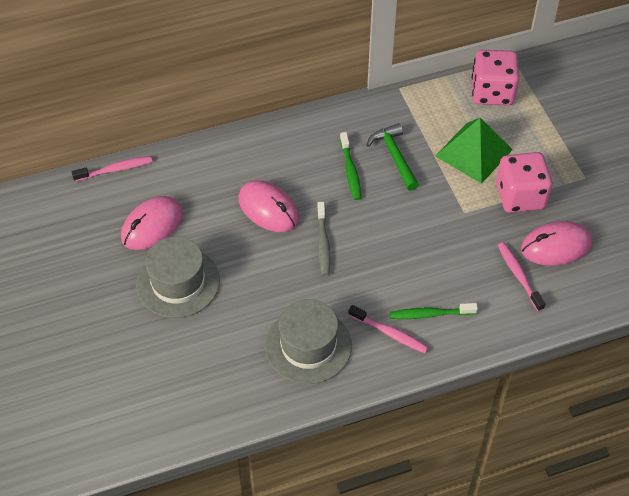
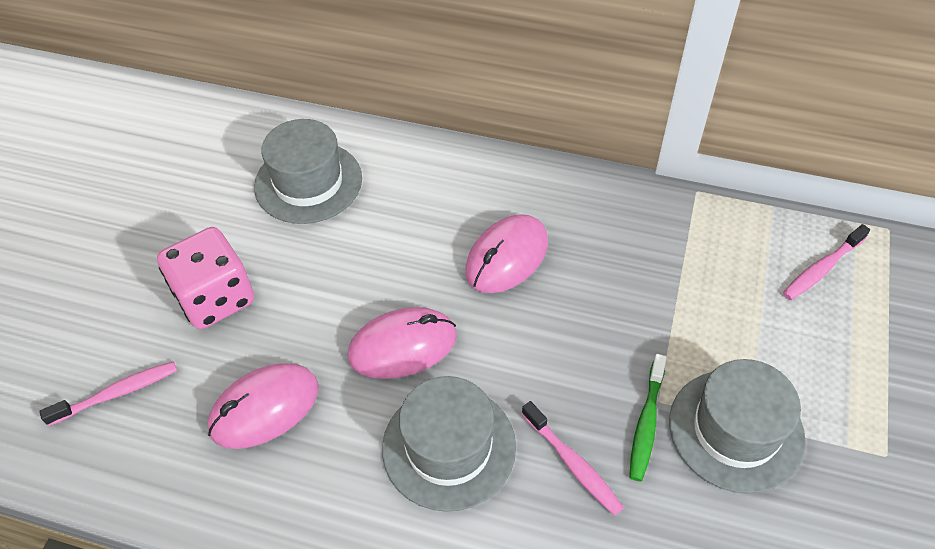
green hammer: [367,123,419,191] = 1 -> none = 0
green pyramid: [436,118,513,184] = 1 -> none = 0
green toothbrush: [340,132,361,200] [390,303,478,319] = 2 -> [629,354,667,481] = 1
grey hat: [136,236,220,318] [265,299,352,384] = 2 -> [254,119,362,224] [382,376,516,512] [669,359,806,494] = 3
grey toothbrush: [317,202,331,276] = 1 -> none = 0
pink dice: [472,50,519,105] [496,152,552,213] = 2 -> [157,227,254,329] = 1

